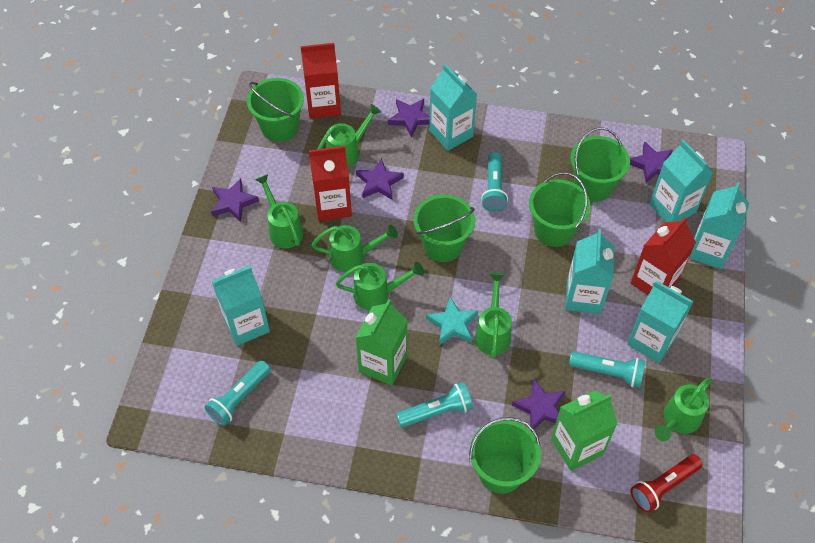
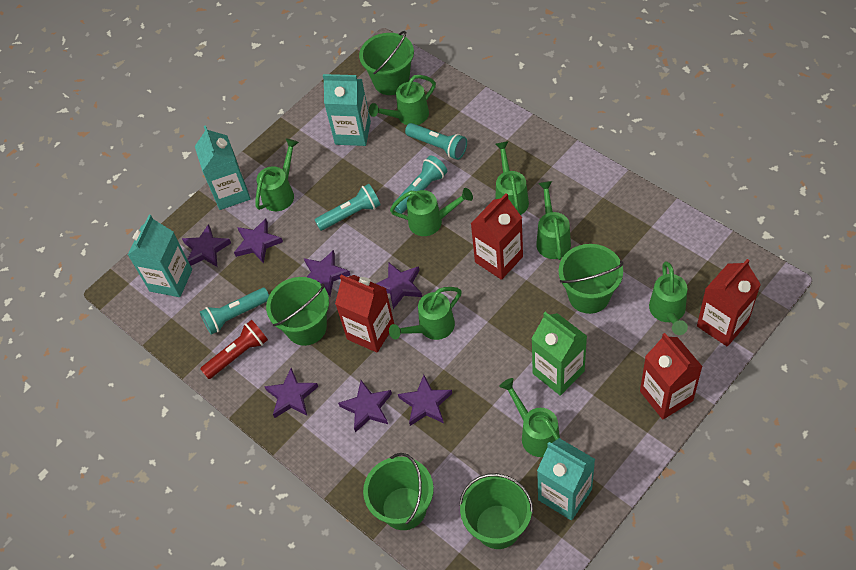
green carton: [355,299,408,386] [551,390,617,471] = 2 -> [531,312,587,396] = 1
green watering can: [255,174,303,248] [312,225,398,272] [318,104,381,168] [336,262,424,310] [475,273,512,359] [655,378,712,441] = 6 -> [255,139,299,211] [369,75,436,125] [389,287,462,340] [390,188,473,236] [495,141,529,215] [500,378,560,457] [536,181,571,260] [649,261,688,335] = 8
purple star: [211,178,259,222] [356,158,404,200] [388,99,430,137] [512,379,566,432] [630,141,673,183] = 5 -> [182,224,231,267] [234,219,283,264] [264,368,318,418] [304,250,350,296] [338,380,392,432] [376,262,422,309] [398,375,452,426] = 7
red carton: [301,43,341,119] [309,146,352,221] [631,217,696,295] = 3 -> [335,275,394,353] [471,193,523,280] [640,333,703,419] [697,259,761,346] = 4
turquoise carton: [212,266,270,346] [429,64,477,151] [565,229,614,314] [627,281,694,363] [649,140,713,222] [689,182,749,269] = 6 -> [128,215,192,297] [195,125,251,210] [323,74,371,146] [537,438,595,520] = 4
turquoise star: [426,297,478,345] = 1 -> none = 0

